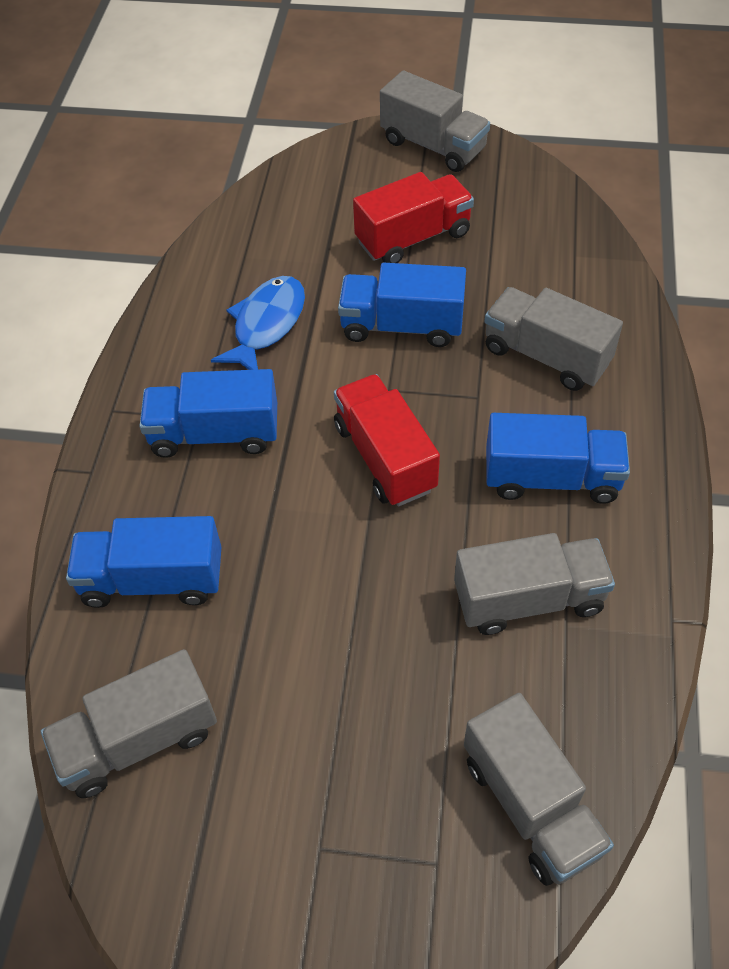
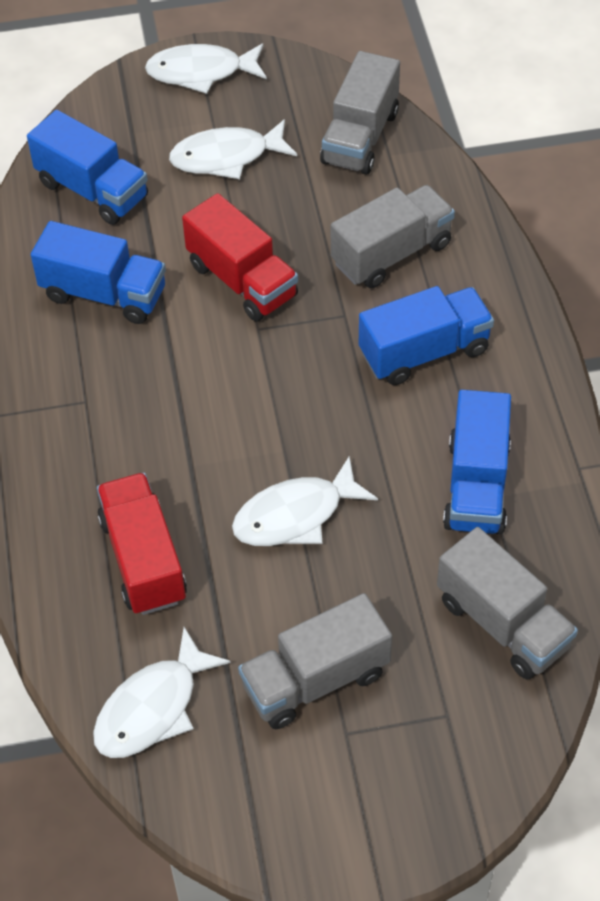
blue fish: [211,276,305,370] = 1 -> none = 0
grey truck: [41,649,217,798] [380,71,490,172] [454,533,615,635] [464,693,614,886] [484,287,623,391] = 5 -> [238,593,392,729] [320,51,400,175] [331,185,455,288] [437,527,578,679] = 4
white fish: none = 0 -> [93,627,231,758] [145,43,267,94] [169,119,297,179] [232,456,378,546] = 4

